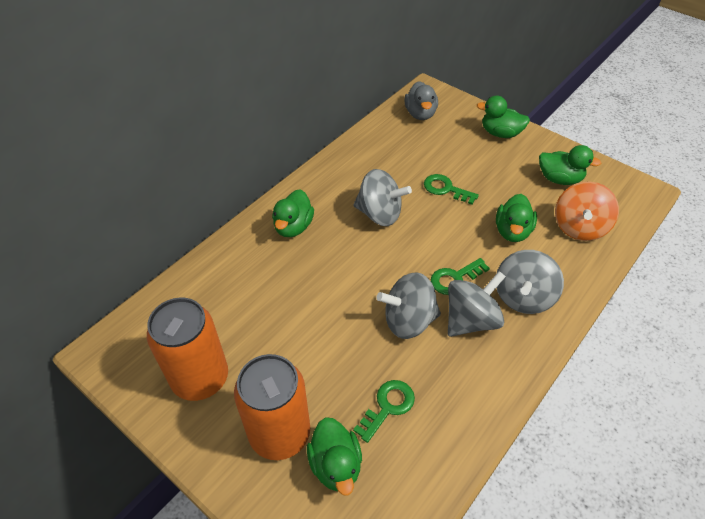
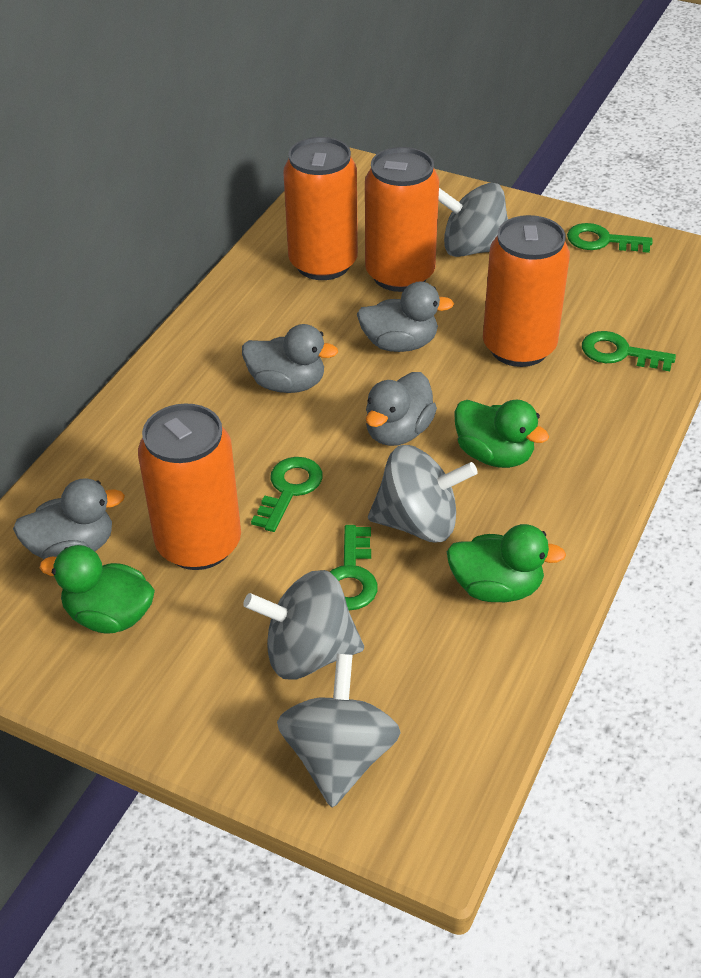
green duck: [272,189,314,237] [307,417,362,496] [477,95,530,138] [496,194,537,242] [539,145,601,185] = 5 -> [40,545,155,633] [447,524,566,602] [454,400,549,468] = 3
green key: [353,380,415,443] [424,174,479,205] [431,258,490,295] = 3 -> [251,457,323,532] [330,525,378,611] [567,223,653,253] [582,331,676,371] = 4
grey duck: [404,81,438,120] = 1 -> [13,478,125,559] [242,324,338,393] [357,282,454,352] [366,372,437,446] = 4
orange can: [147,297,228,401] [234,354,310,460] = 2 -> [138,403,241,570] [283,137,358,280] [365,147,439,292] [483,215,570,367] = 4
orange spinning top: [555,181,619,241] = 1 -> none = 0

